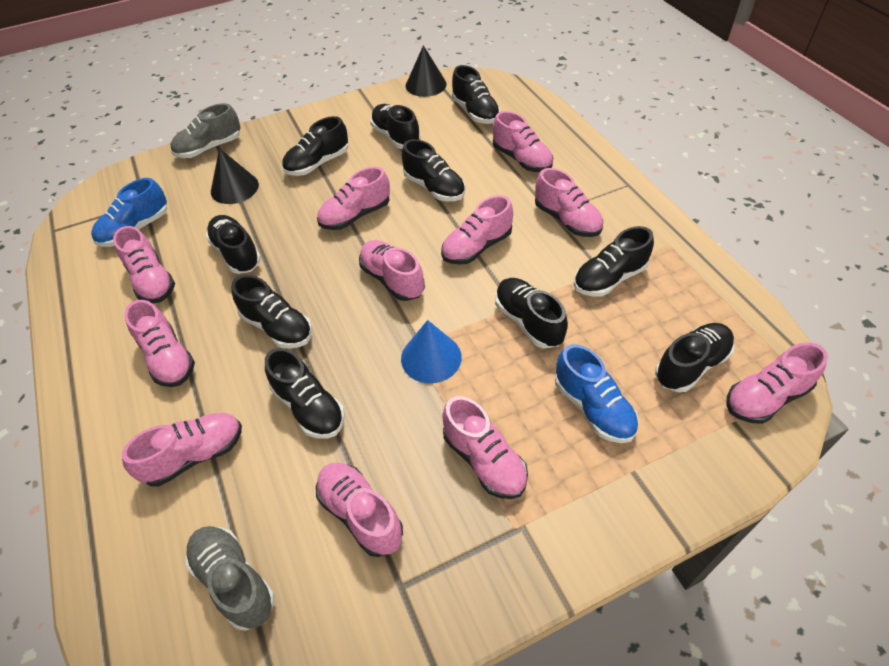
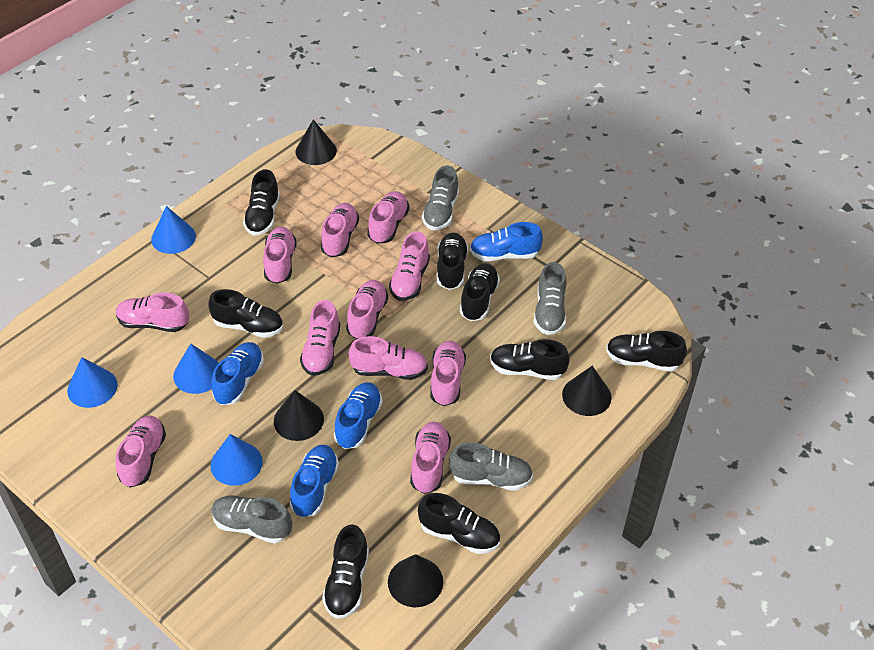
black cone: [211,148,259,204] [406,45,447,97] = 2 -> [274,390,324,441] [295,119,337,165] [388,554,443,607] [562,366,612,416] = 4
black shoe: [206,215,261,274] [231,275,312,349] [265,348,345,439] [282,116,348,176] [370,104,421,149] [402,139,465,201] [452,65,500,124] [495,278,568,348] [574,226,654,296] [655,323,735,392] = 10 -> [208,289,283,338] [243,169,280,236] [322,524,369,619] [418,493,500,554] [437,233,468,290] [460,263,500,321] [490,339,570,380] [606,331,687,372] = 8
blue cone: [401,320,462,383] = 1 -> [67,357,118,408] [151,206,196,254] [173,344,219,394] [210,434,263,486] = 4
blue shoe: [91,178,168,247] [555,344,639,443] = 2 -> [211,342,264,405] [290,445,339,518] [334,382,383,449] [470,222,543,261] = 4
grey shoe: [170,103,241,158] [185,526,275,631] = 2 -> [211,496,292,544] [422,166,459,230] [449,442,533,491] [533,262,567,335] = 4

